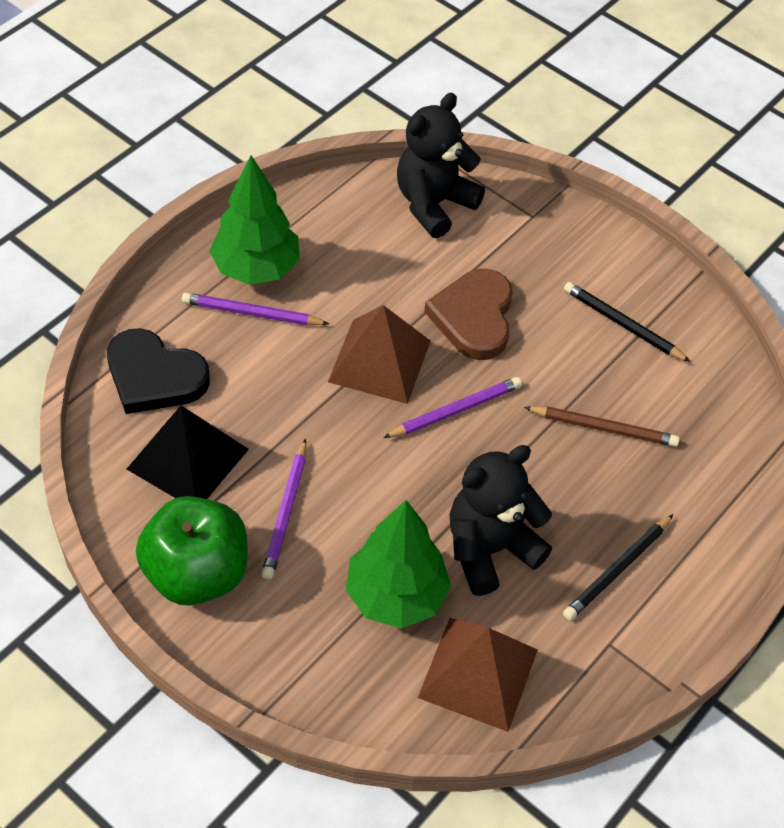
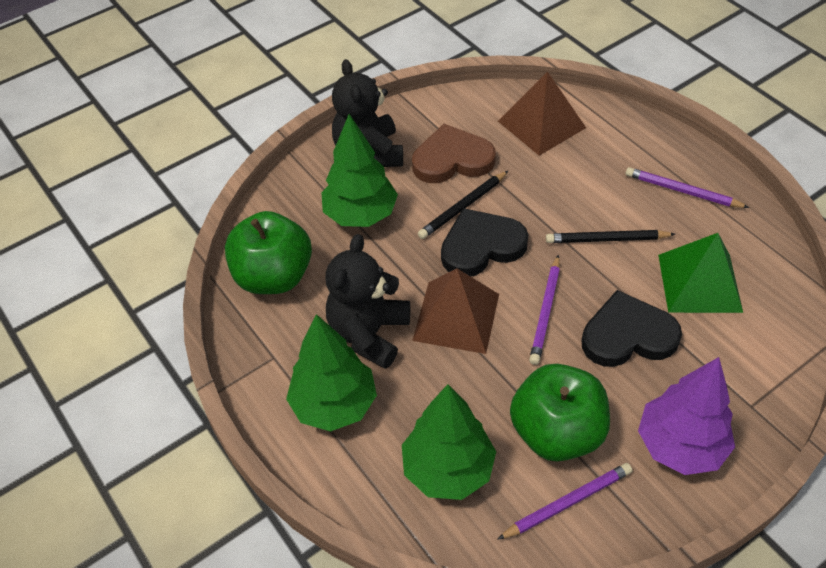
black heart: [107,328,210,414] = 1 -> [441,208,528,277] [581,290,682,367] = 2
black pyramid: [127,406,249,499] = 1 -> none = 0
brown pencil: [524,406,680,447] = 1 -> none = 0
green apple: [136,496,248,606] = 1 -> [225,211,312,294] [510,364,610,461] = 2
green pyramid: none = 0 -> [658,233,743,313] = 1
green tree: [209,155,300,285] [346,500,451,628] = 2 -> [286,314,377,431] [321,114,398,227] [402,384,496,500] = 3
purple tree: none = 0 -> [638,357,735,475] = 1

